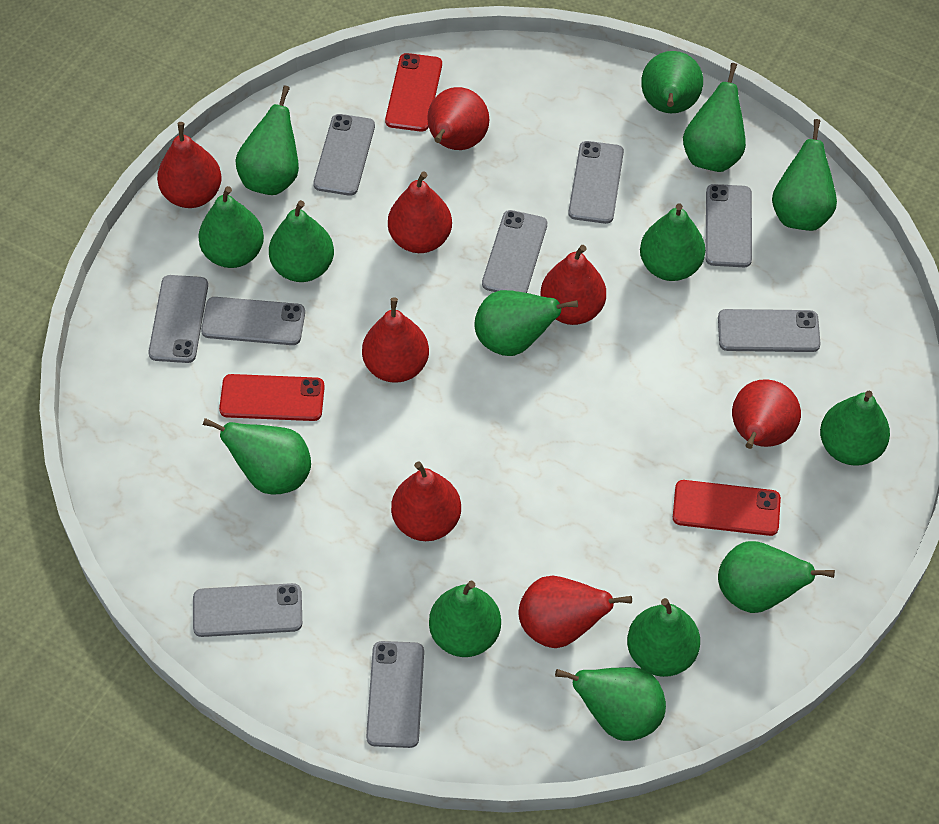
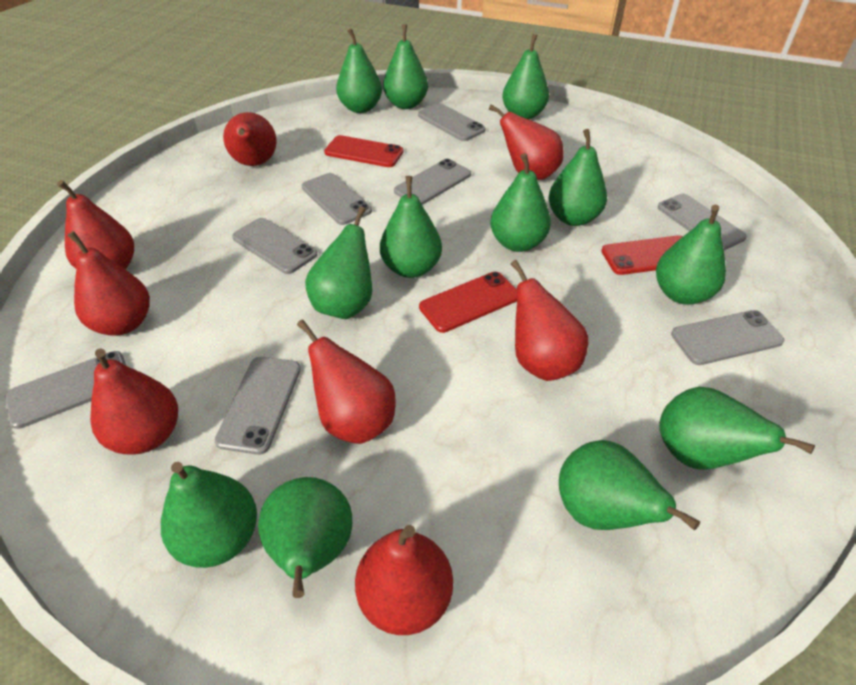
green pear: [198,186,264,268] [203,418,311,495] [235,85,299,195] [269,200,334,282] [429,580,501,657] [475,290,578,356] [555,667,666,741] [627,598,700,677] [640,203,705,281] [641,51,703,113] [683,63,746,172] [718,541,835,613] [772,119,837,231] [820,391,890,466] = 14 -> [161,462,257,568] [258,477,352,598] [305,206,372,319] [336,28,382,113] [380,176,442,278] [383,24,428,109] [490,153,551,252] [502,34,549,119] [549,129,607,226] [559,440,700,530] [656,205,726,305] [660,387,815,470] = 12
grey phone: [148,275,208,363] [193,583,302,637] [201,297,305,345] [313,114,375,196] [366,641,424,748] [482,210,547,293] [568,141,624,224] [705,184,752,267] [718,309,821,352] = 9 -> [5,351,126,429] [214,357,301,455] [232,218,318,274] [302,173,372,225] [394,159,471,205] [418,103,486,141] [658,194,747,250] [671,310,784,365] = 8

